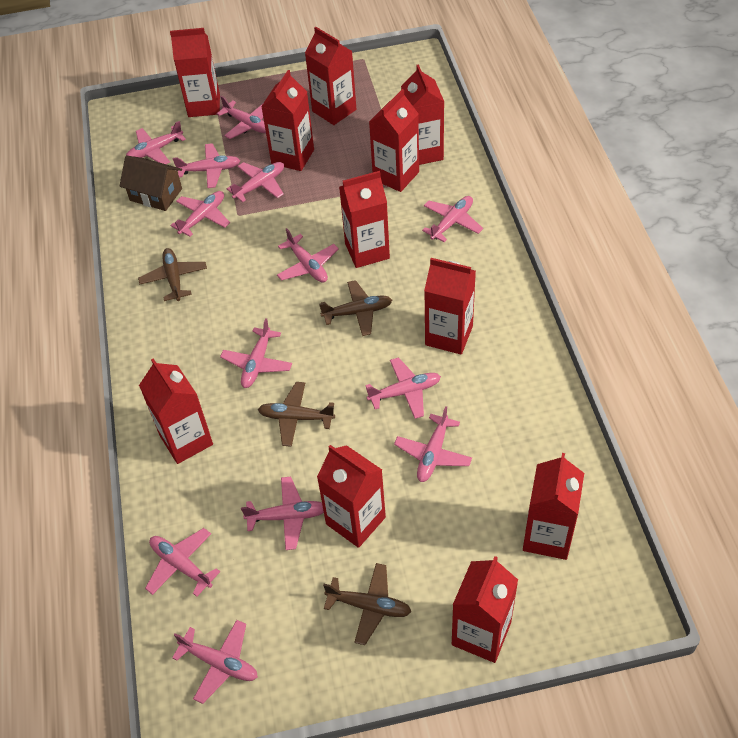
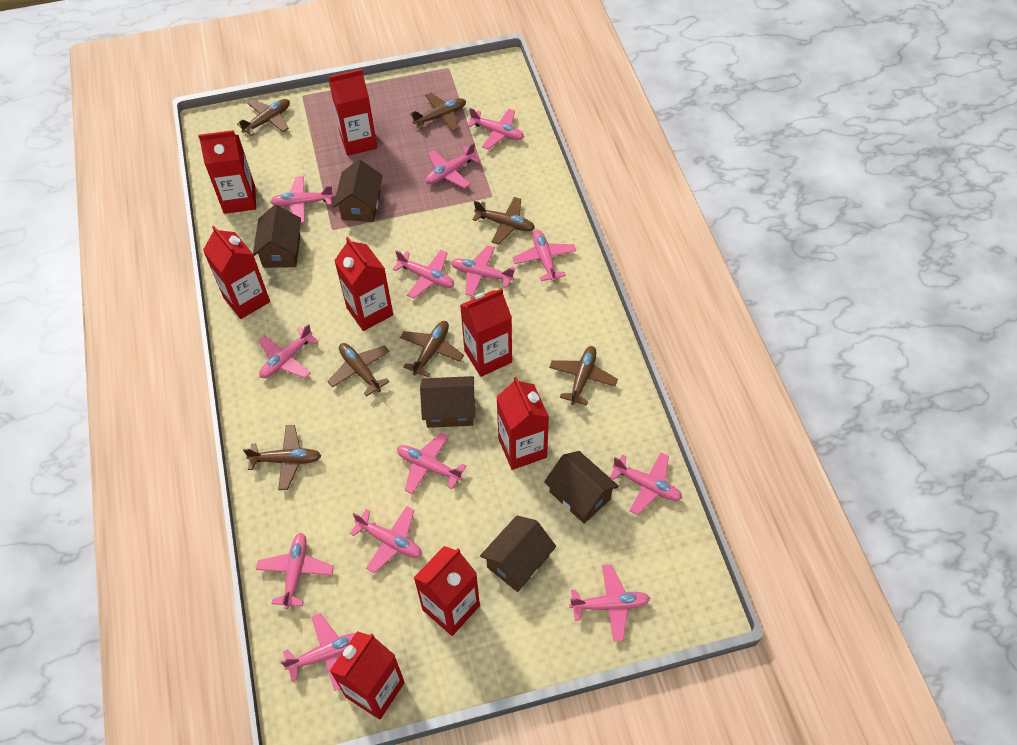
brown house: [120,156,182,211] = 1 -> [253,205,301,268] [333,159,383,222] [420,376,475,428] [480,516,556,592] [544,451,619,524] = 5
brown plane: [138,248,207,301] [258,382,335,447] [319,280,392,336] [323,563,411,645] = 4 -> [237,99,290,136] [243,425,321,490] [327,343,390,397] [400,321,464,377] [410,93,466,131] [472,197,535,245] [549,346,618,405] = 7
red carton: [139,358,213,464] [170,28,220,117] [261,70,314,171] [305,27,356,125] [317,445,386,548] [339,171,390,268] [369,89,419,192] [401,64,444,165] [424,258,476,355] [452,556,518,663] [523,453,584,560] = 11 -> [198,130,256,214] [203,226,270,319] [329,69,377,156] [330,631,405,720] [334,237,393,331] [414,546,480,636] [460,288,512,377] [496,377,549,470] = 8

